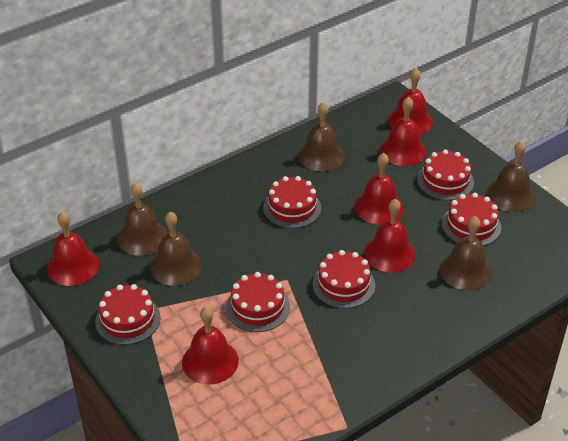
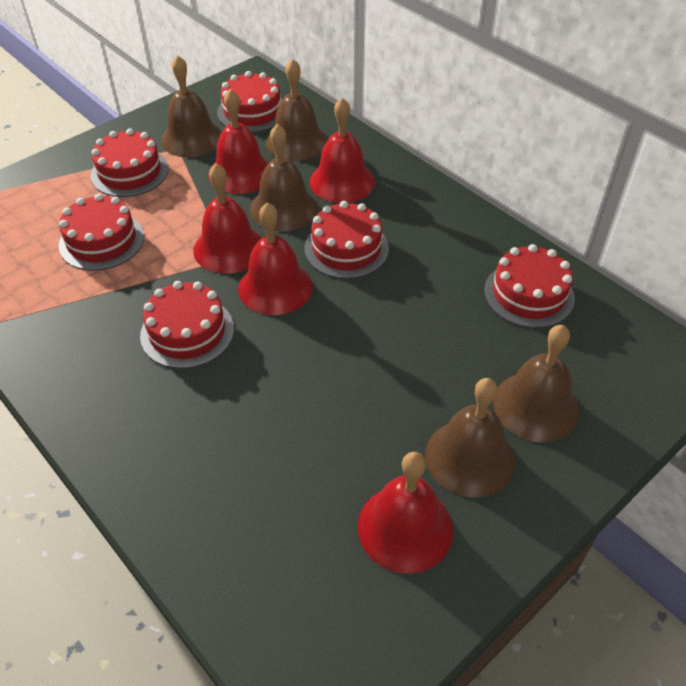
red bell: [47,212,99,286] [182,307,239,384] [355,153,404,225] [364,199,416,272] [380,97,426,166] [388,68,433,135] = 6 -> [193,163,262,274] [208,89,269,194] [238,202,313,315] [310,97,375,203] [358,452,453,574] = 5

